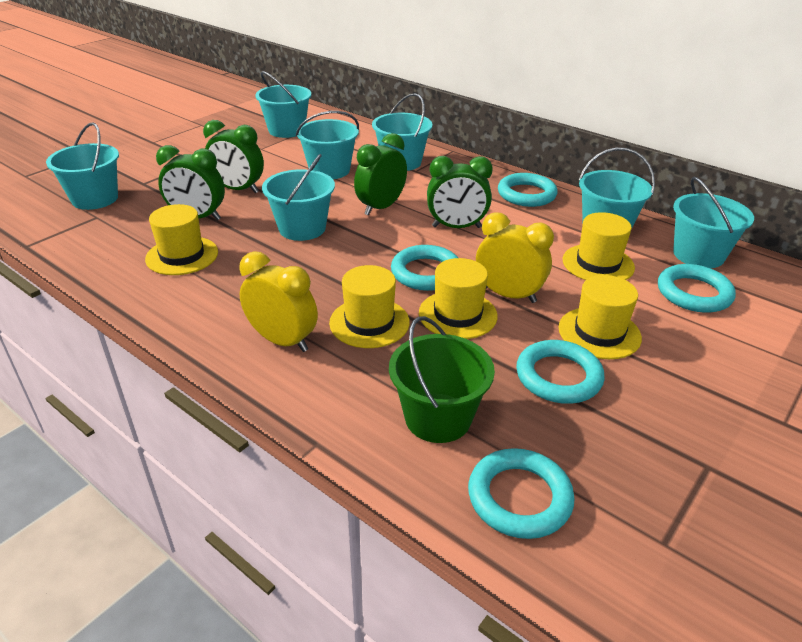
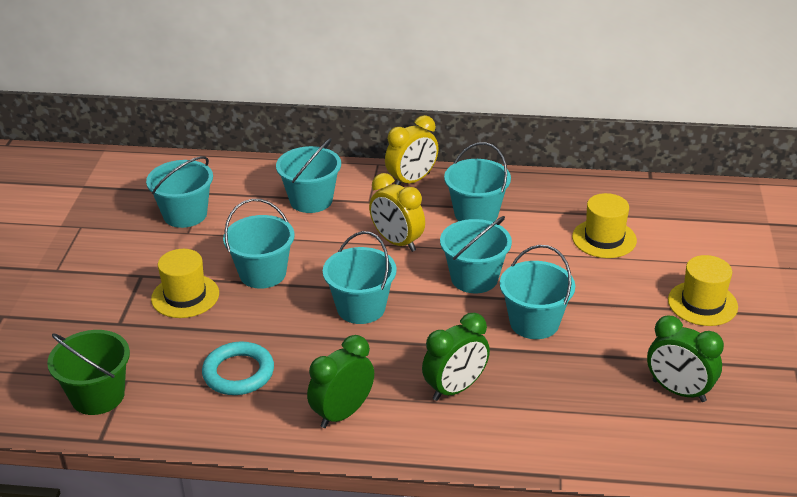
green clock: [156,145,225,220] [203,120,264,193] [354,133,407,216] [427,156,493,228] = 4 -> [307,335,374,428] [422,313,490,401] [647,316,724,402] = 3
turquoise ring: [391,245,458,291] [468,448,575,539] [498,173,558,207] [516,340,605,404] [658,264,736,313] = 5 -> [202,342,274,395] = 1
yellow hat: [145,204,218,275] [329,265,410,348] [419,258,498,339] [559,275,642,359] [563,212,635,280] = 5 -> [151,249,219,318] [572,193,637,258] [668,255,738,326] = 3

